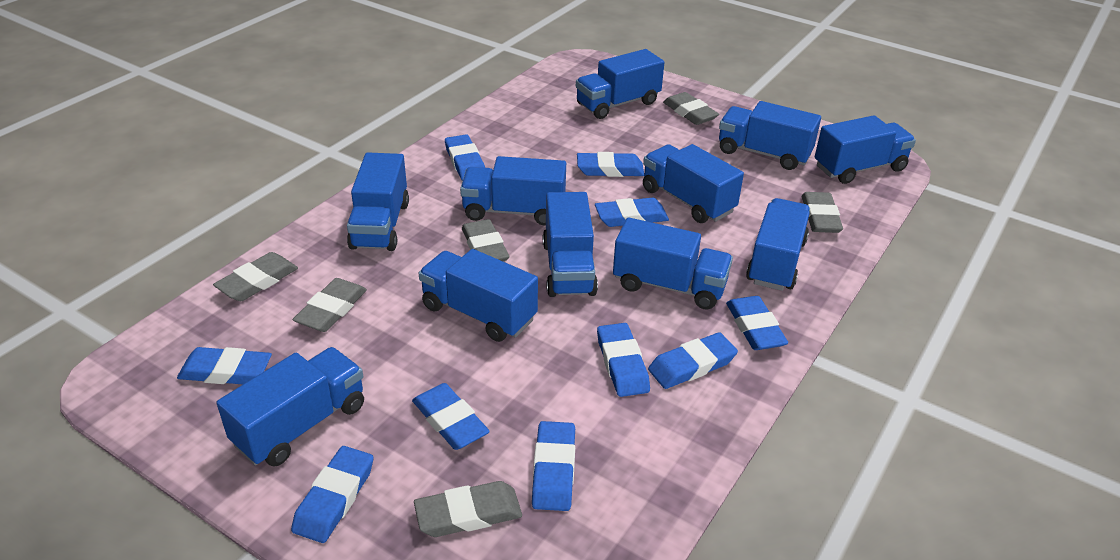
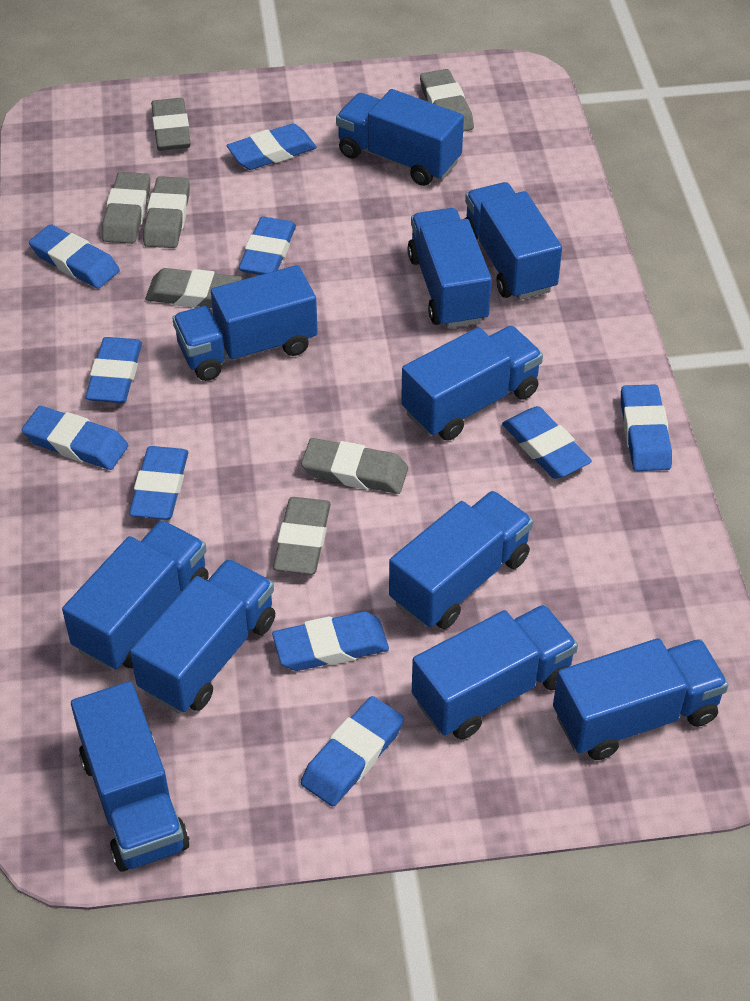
grey eraser: [213,252,298,301] [293,278,367,332] [414,481,522,537] [462,219,509,261] [663,92,719,125] [802,192,843,233] = 6 -> [102,172,150,244] [143,176,190,248] [145,268,242,308] [151,98,191,151] [273,497,331,575] [301,438,408,494] [420,69,474,132] = 7

